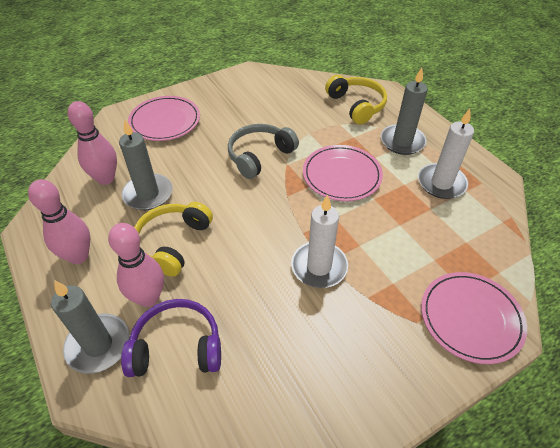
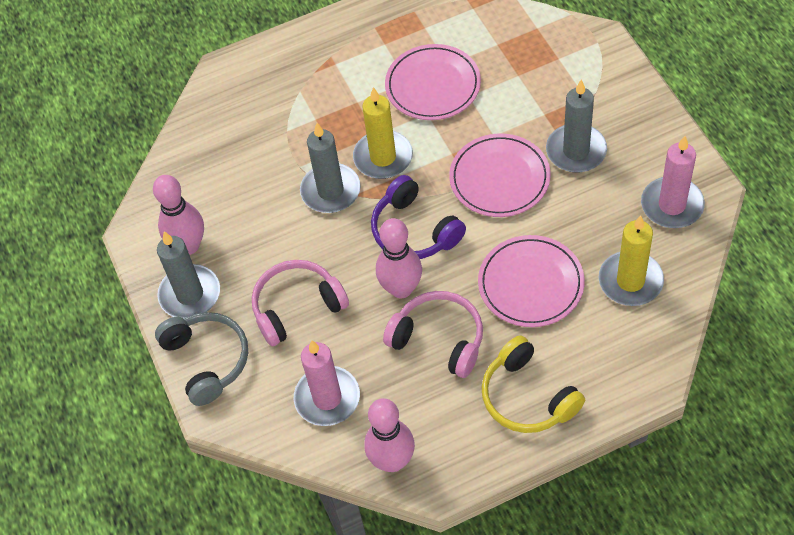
pink candle: none = 0 -> [294,340,360,426] [641,136,705,228] = 2
pink headphones: none = 0 -> [252,260,349,346] [383,291,483,378] = 2
white candle: [291,194,348,288] [418,109,474,199] = 2 -> none = 0
yellow candle: none = 0 -> [353,87,413,179] [599,215,664,306] = 2
yellow headphones: [134,202,213,277] [325,75,387,125] = 2 -> [482,336,585,433] = 1

